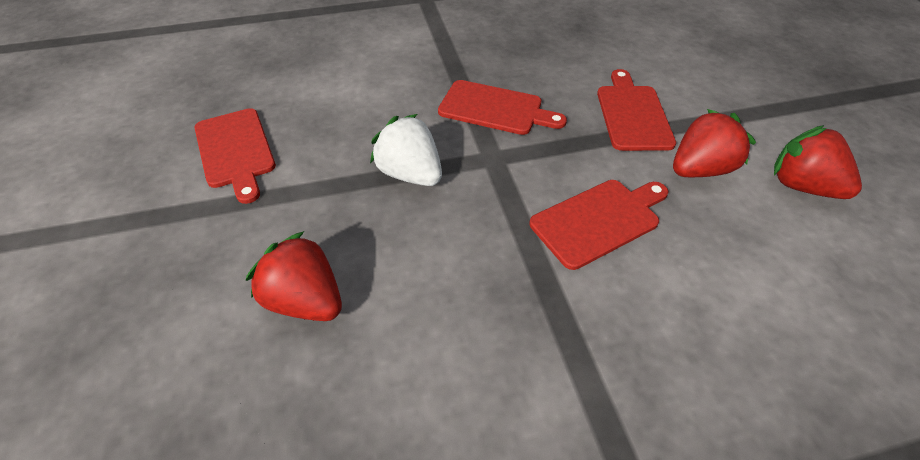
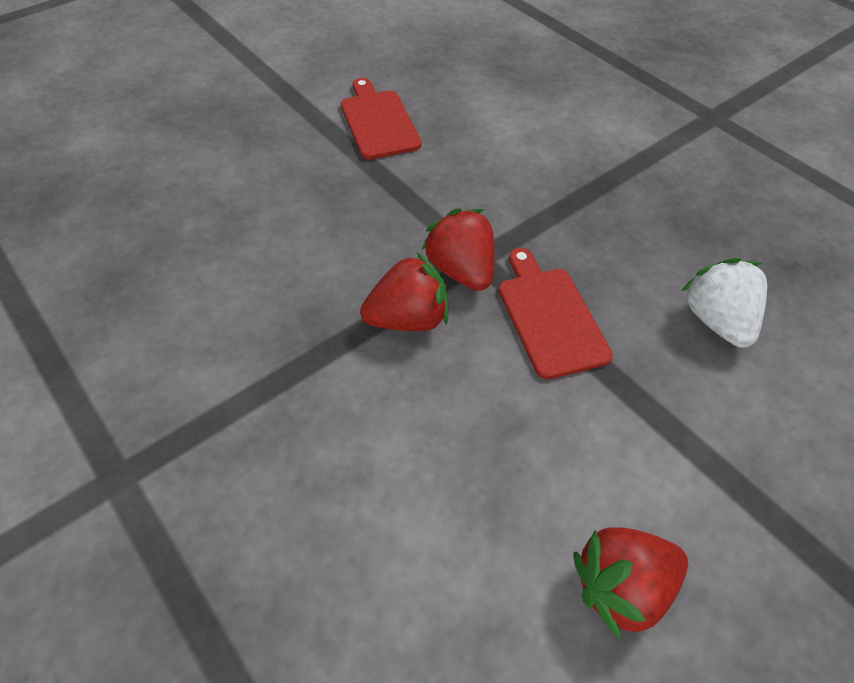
red cutting board: [195,108,276,204] [438,80,567,135] [529,180,668,270] [597,69,676,151] = 4 -> [341,78,421,160] [498,248,613,380] = 2

